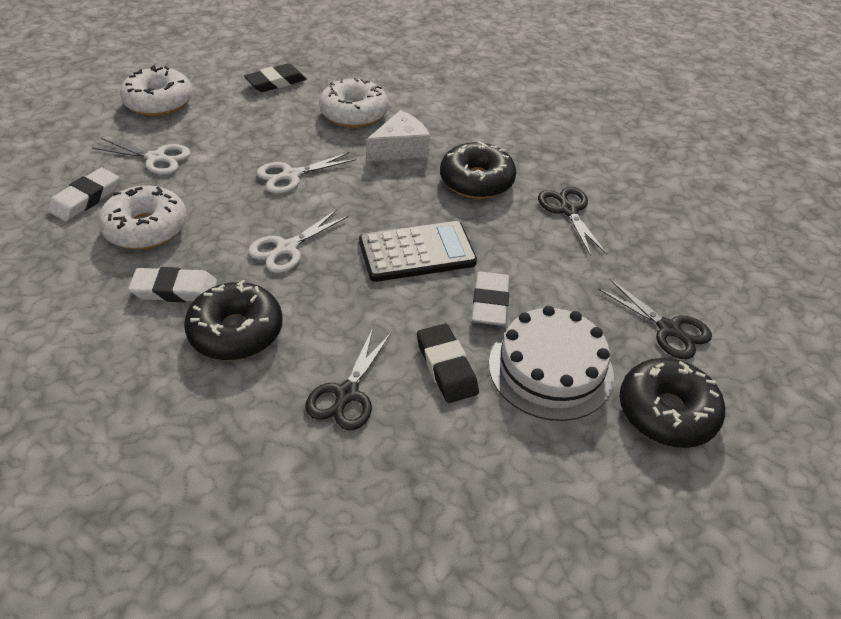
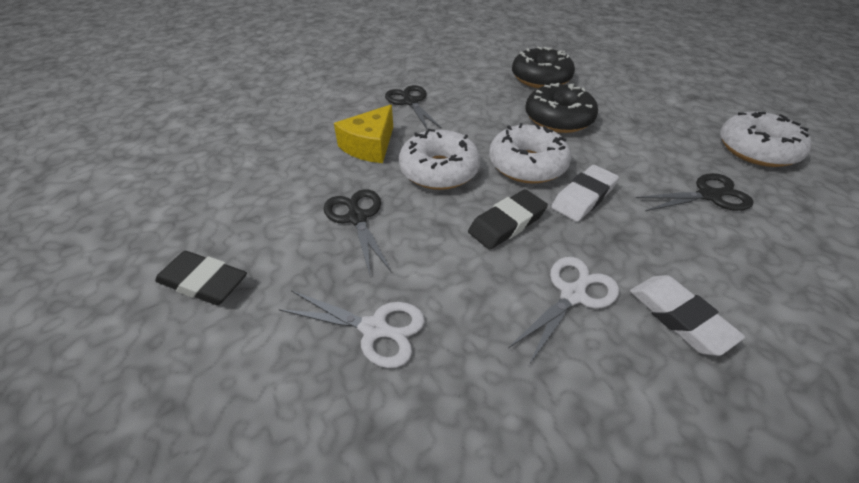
black calculator: [359,221,477,282] = 1 -> none = 0
black donut: [184,280,283,360] [440,142,516,199] [619,358,725,448] = 3 -> [512,46,575,88] [525,83,598,133] = 2
white cake: [489,306,614,421] = 1 -> none = 0
white cheese: [366,110,430,161] = 1 -> none = 0
white eraser: [48,168,119,222] [128,267,217,302] [472,272,510,326] = 3 -> [551,165,619,222] [630,275,745,356] = 2
white scissors: [92,138,191,175] [248,209,349,273] [257,152,356,194] = 3 -> [279,290,425,368] [508,257,619,365] = 2
yellow cheese: none = 0 -> [334,105,393,163] = 1

